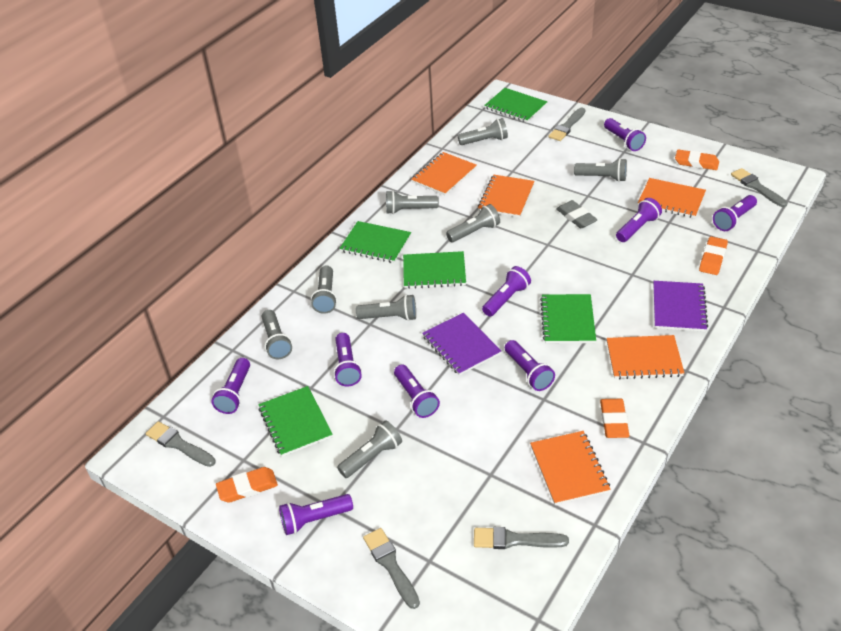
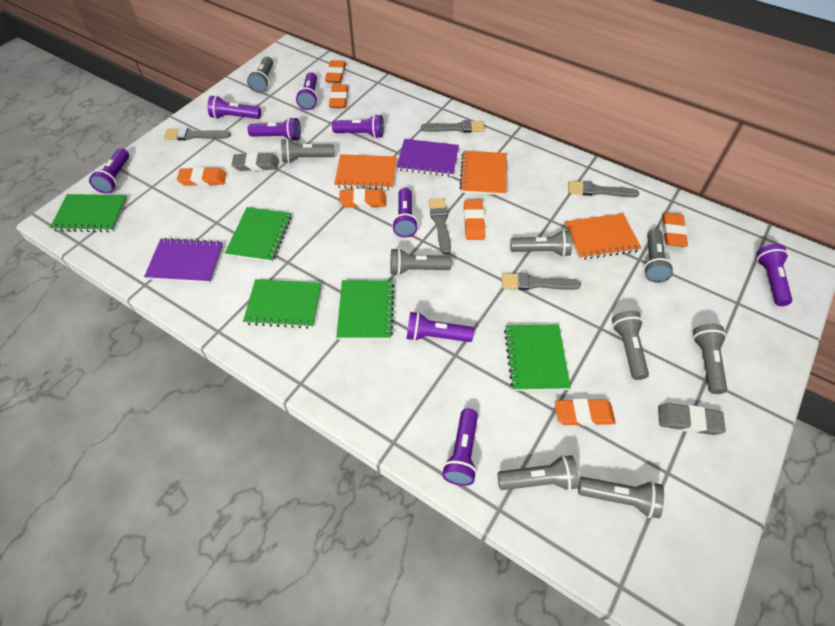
grey eraser: [556,200,598,228] = 1 -> [232,153,279,171] [658,403,726,435] = 2
grey flashlight: [262,310,292,359] [311,266,337,314] [337,420,402,478] [356,294,416,321] [386,190,439,214] [446,204,500,242] [458,118,508,145] [574,158,627,182] = 8 -> [247,57,273,93] [281,138,334,163] [390,248,452,276] [497,455,579,491] [510,230,572,257] [578,477,664,518] [612,311,649,380] [644,229,674,283] [693,324,727,394] = 9
orange eraser: [216,467,278,503] [600,399,630,438] [675,149,719,170] [699,236,728,275] = 4 -> [177,167,226,186] [325,60,346,83] [329,84,348,108] [339,188,386,208] [464,200,485,240] [555,399,616,426] [662,213,688,247] = 7
orange notebook: [411,152,477,196] [478,175,534,218] [530,431,611,505] [607,335,684,379] [638,178,706,218] = 5 -> [334,154,397,190] [459,151,506,196] [564,213,642,260] = 3

